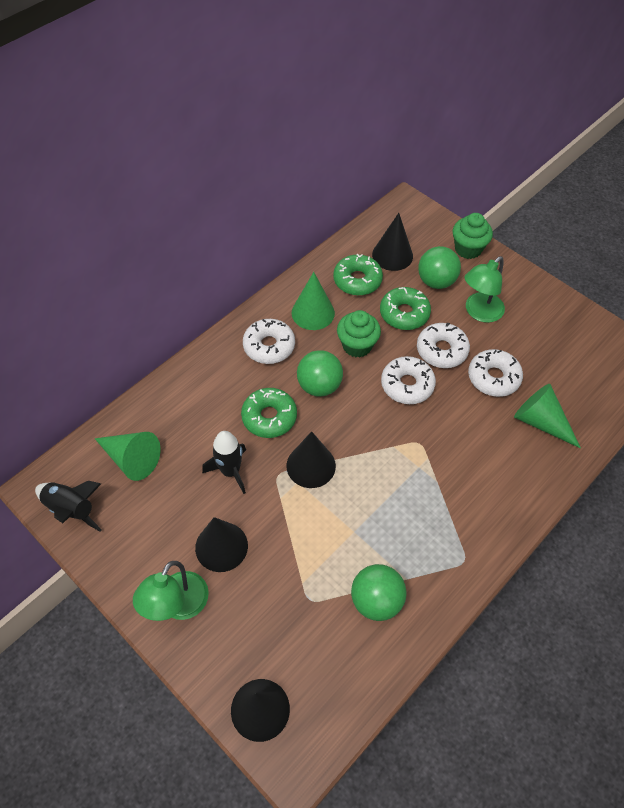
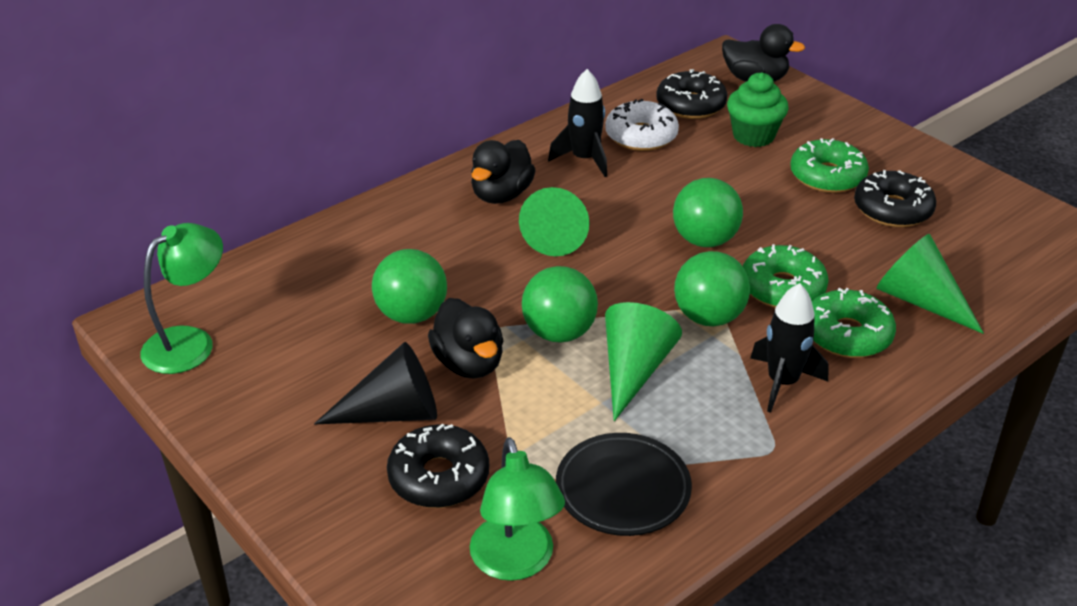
black cone: [195,517,248,572] [231,679,290,742] [287,431,336,488] [372,213,413,271] = 4 -> [314,342,437,424] = 1
black donut: none = 0 -> [387,424,489,508] [656,69,728,119] [854,170,936,227] = 3
black duck: none = 0 -> [428,298,504,379] [471,140,536,204] [722,24,805,82] = 3
black plate: none = 0 -> [556,433,692,536] = 1
green ball: [297,350,343,397] [351,564,406,621] [418,246,461,289] = 3 -> [372,249,447,324] [522,266,598,343] [673,178,743,247] [674,251,750,326] = 4
green cupcake: [337,310,381,358] [453,213,493,259] = 2 -> [727,72,789,147] = 1
white donut: [243,319,295,364] [381,356,436,404] [417,323,470,368] [468,349,523,397] = 4 -> [605,99,679,151] = 1

